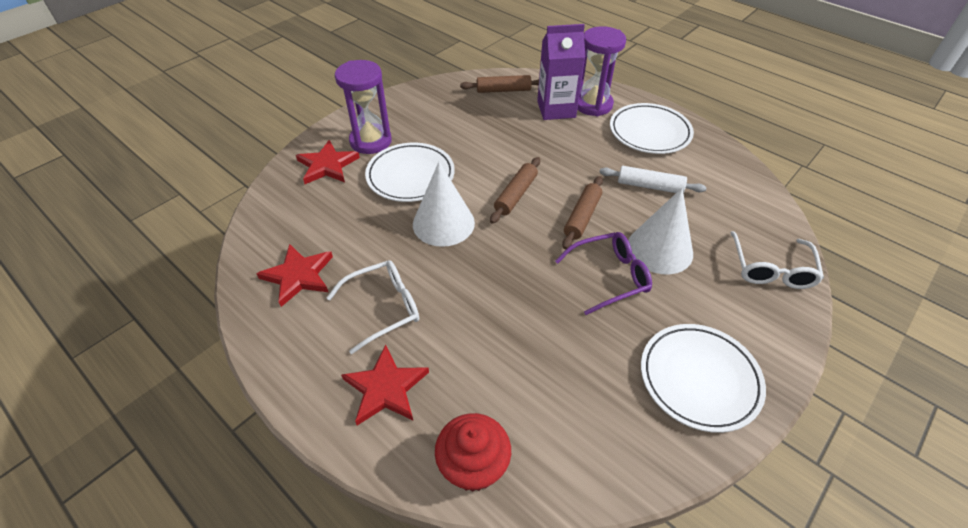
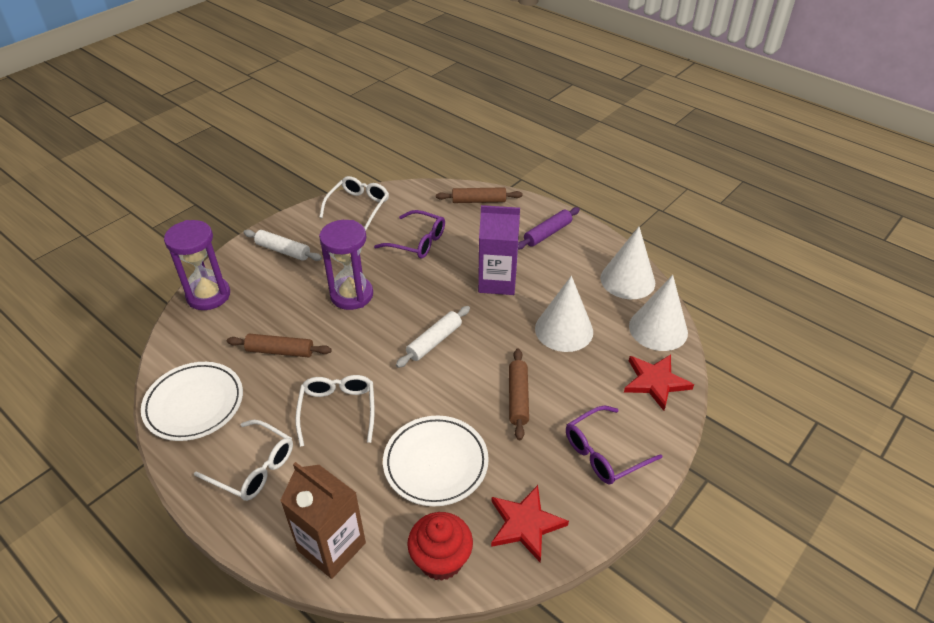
brown carton: none = 0 -> [280,462,366,579] = 1
purple glasses: [555,232,652,315] = 1 -> [374,210,445,258] [566,406,662,484] = 2
purple rolling pin: none = 0 -> [518,207,580,250] = 1
red star: [256,244,333,307] [296,140,360,184] [341,344,429,425] = 3 -> [491,485,569,562] [624,355,694,411] = 2
white cone: [413,162,475,247] [628,188,693,274] = 2 -> [535,276,593,352] [600,227,655,299] [629,275,688,351] = 3
white glasses: [327,260,419,354] [731,231,824,289] = 2 -> [194,420,293,501] [295,375,375,447] [319,176,389,231] = 3
white plate: [365,143,455,202] [610,103,694,154] [641,324,766,433] = 3 -> [141,362,243,441] [383,416,489,506] = 2
white rolling pin: [599,166,707,193] = 1 -> [243,230,322,261] [396,306,470,368] = 2

